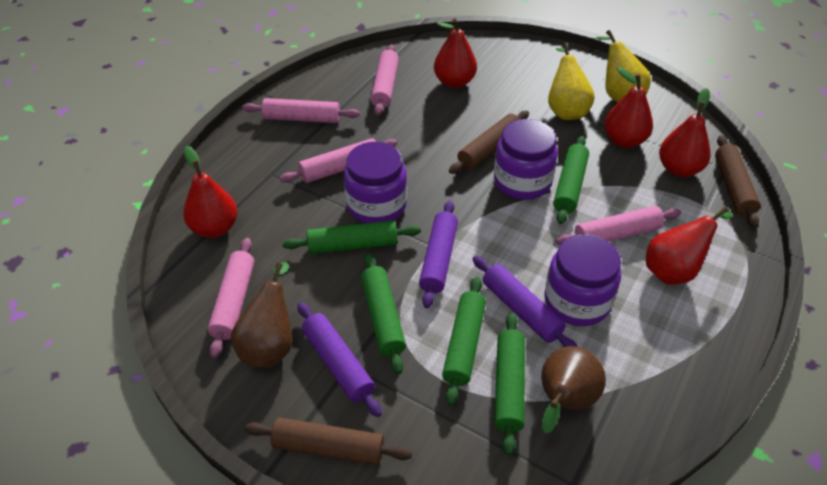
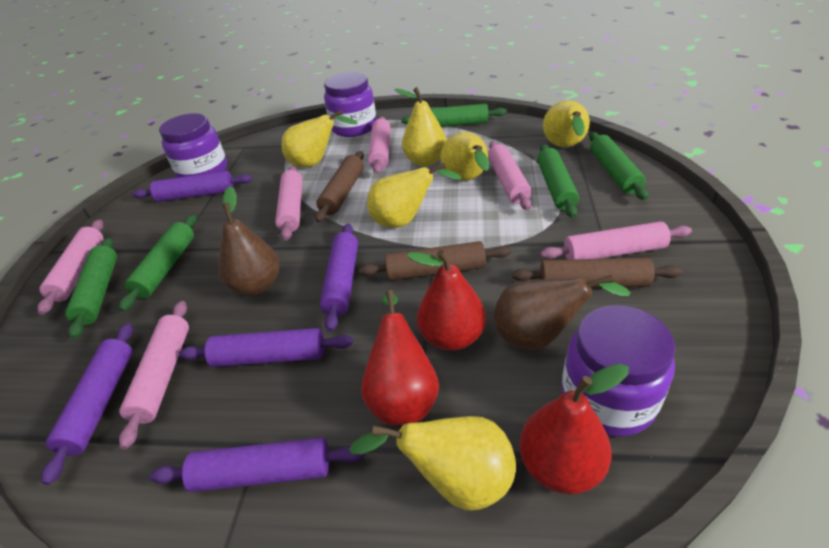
pink rolling pin: [207,238,254,358] [243,98,360,123] [280,138,397,183] [371,44,399,115] [556,206,681,245] = 5 -> [37,219,104,315] [119,301,189,449] [275,166,303,240] [368,116,391,174] [488,141,532,210] [540,221,692,260] = 6
purple rolling pin: [298,302,382,417] [419,201,458,308] [473,256,578,347] = 3 -> [41,323,133,485] [132,171,252,202] [150,437,365,492] [179,328,353,367] [320,224,358,332] = 5
red pear: [183,146,238,238] [434,18,477,88] [605,67,653,148] [646,206,732,285] [659,88,711,177] = 5 -> [361,290,439,425] [407,250,486,351] [519,364,629,495] = 3
yellow pear: [548,42,595,120] [596,30,651,102] = 2 -> [282,110,358,168] [349,416,516,510] [367,163,462,228] [394,87,447,166] [440,132,489,181] [543,101,590,147] = 6

